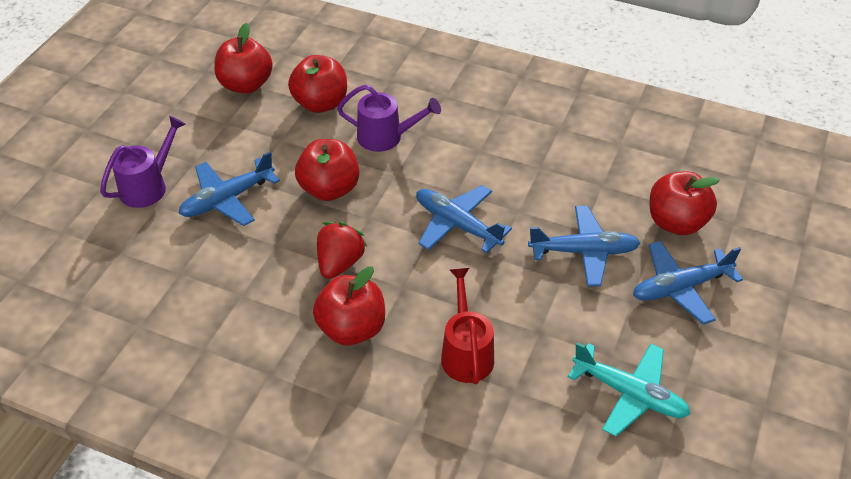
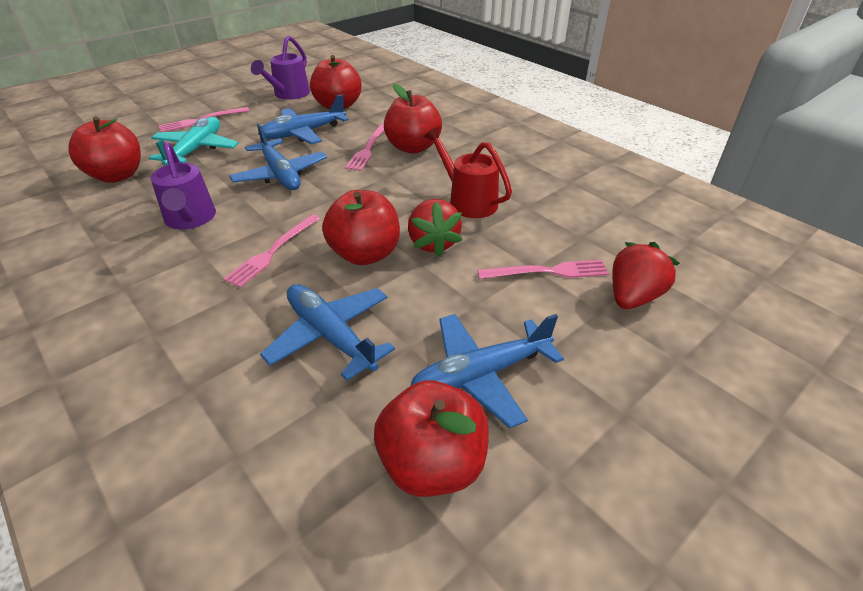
pink fork: none = 0 -> [158,107,250,132] [224,214,320,288] [345,123,384,171] [477,260,609,279] = 4
red strawberry: [317,222,367,279] = 1 -> [408,199,462,257] [612,242,680,309] = 2

